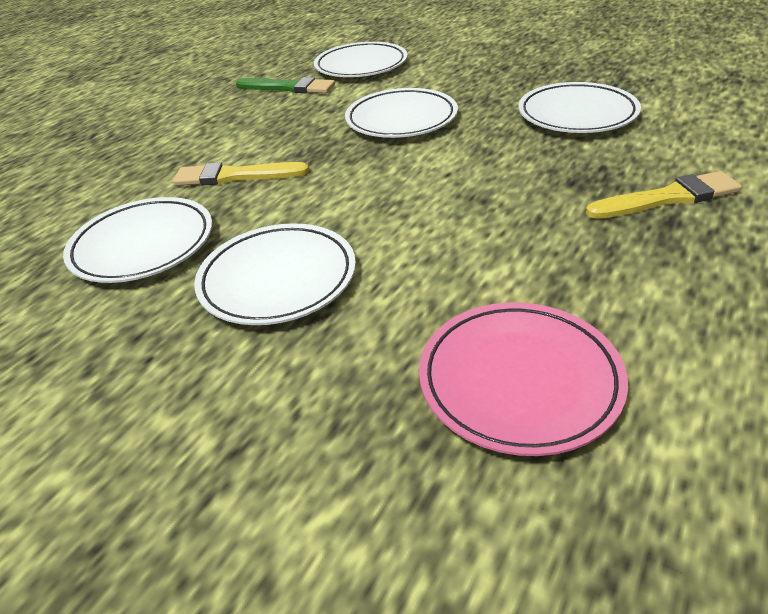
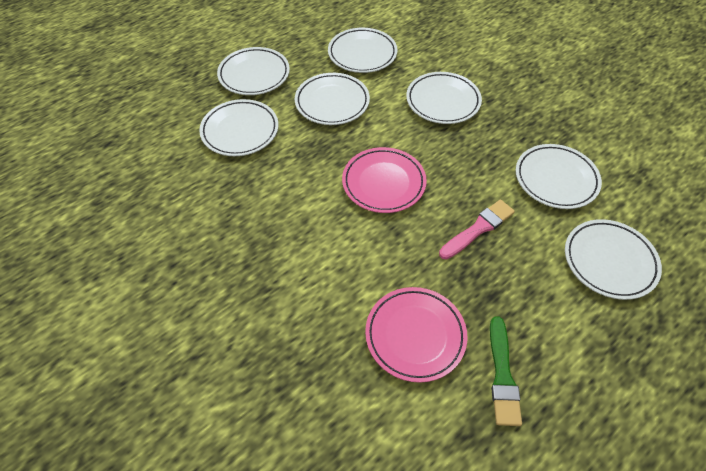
pink brush: none = 0 -> [439,199,515,260] = 1
pink plate: [419,303,628,456] = 1 -> [342,147,427,213] [365,287,468,383] = 2
white plate: [63,197,212,283] [194,223,356,325] [314,42,408,77] [345,88,458,138] [518,82,641,133] = 5 -> [199,99,279,156] [217,47,290,95] [295,73,370,125] [328,28,398,73] [406,72,482,124] [516,144,602,209] [565,219,662,300] = 7
yellow brush: [173,162,309,186] [586,171,742,219] = 2 -> none = 0

